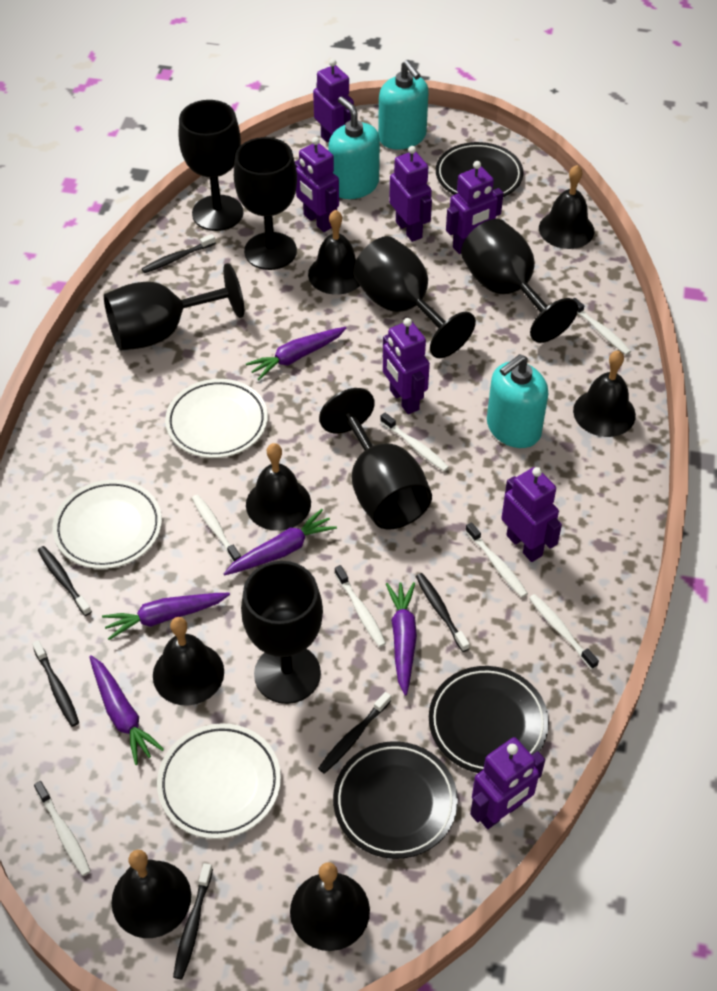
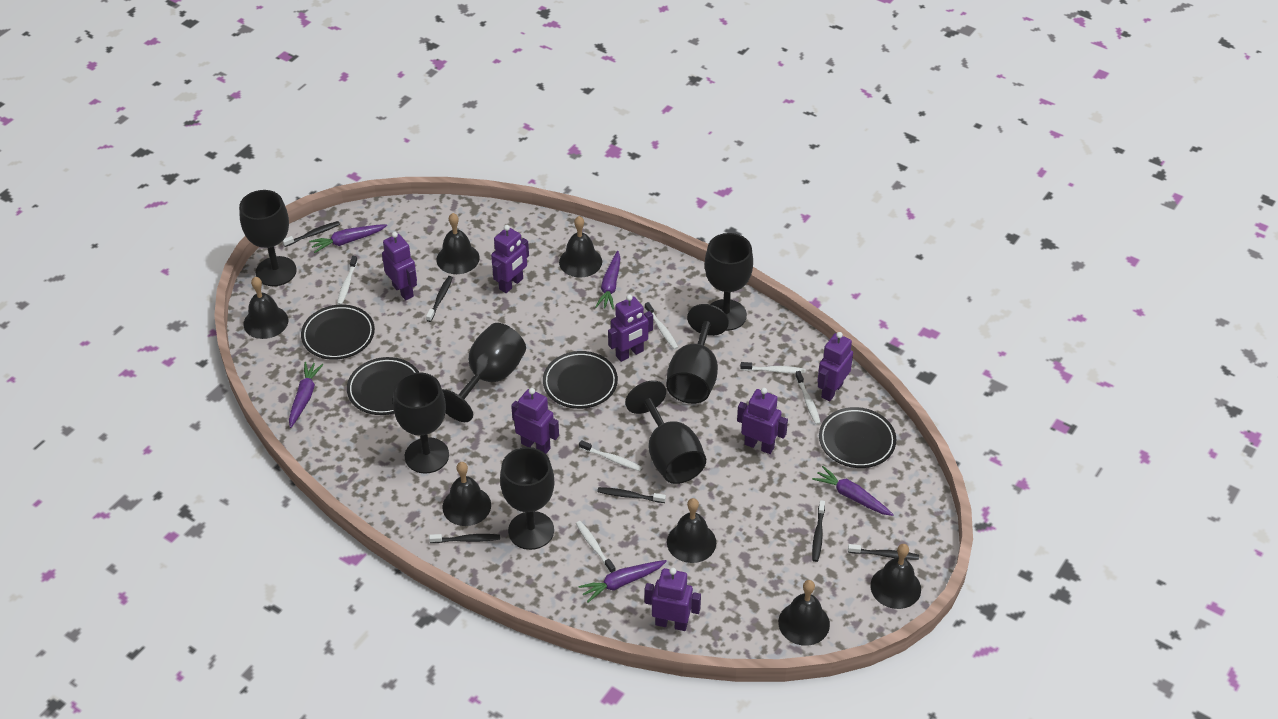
black plate: [333,741,458,859] [429,666,549,773] [436,142,523,197] = 3 -> [301,305,375,360] [347,357,419,415] [543,351,618,409] [819,407,896,468] = 4
turquoise soap dispenser: [328,97,380,199] [378,60,429,150] [487,354,548,448] = 3 -> none = 0
white plate: [53,480,162,569] [157,724,281,839] [165,379,268,458] = 3 -> none = 0
white toothbrush: [34,781,91,876] [192,495,241,562] [335,565,386,647] [380,413,449,472] [465,522,528,597] [529,594,599,669] [573,298,631,355] = 7 -> [337,256,358,305] [576,521,616,573] [579,440,642,471] [645,302,678,350] [740,362,806,373] [795,371,821,425] = 6

